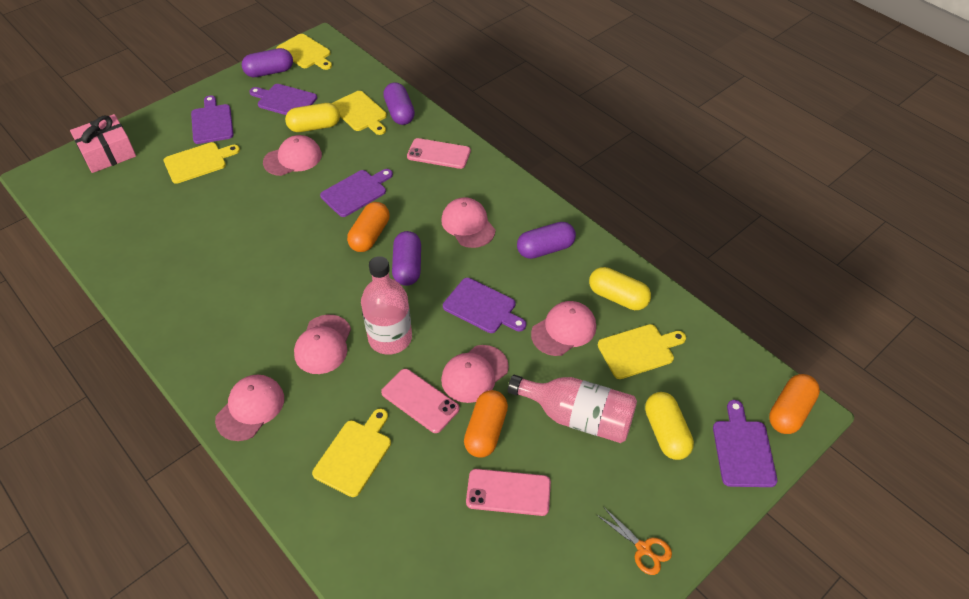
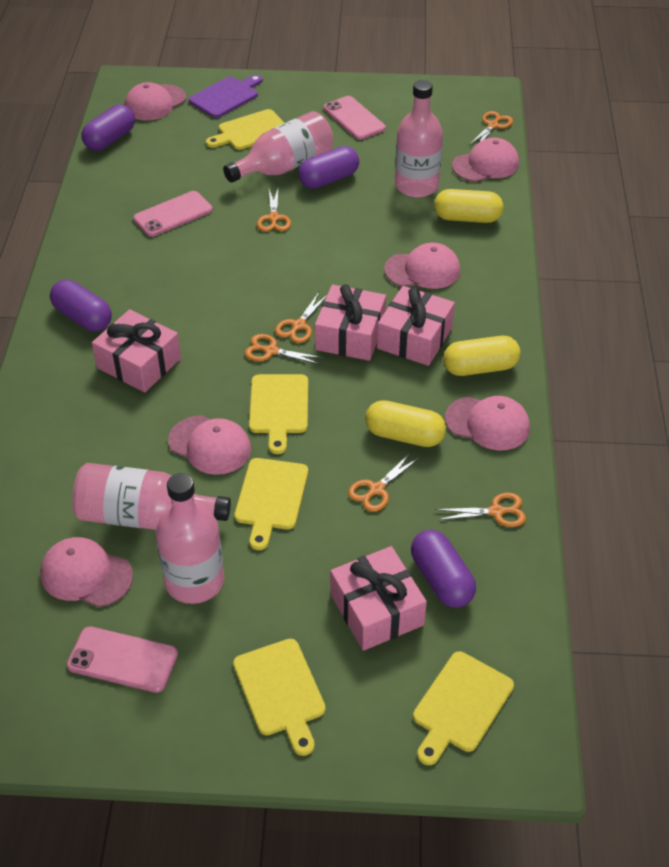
orange capsule: [347,202,390,252] [464,390,508,458] [769,374,820,434] = 3 -> none = 0
orange scissors: [597,508,672,575] = 1 -> [245,334,325,365] [257,189,291,232] [275,292,328,343] [348,452,420,512] [436,493,526,527] [469,111,513,145] = 6
pink bottle: [361,256,412,355] [508,375,637,443] = 2 -> [72,463,231,530] [156,473,224,604] [223,111,333,183] [395,80,443,198] = 4
pink gift: [70,114,136,173] = 1 -> [92,309,181,393] [315,284,386,361] [330,546,427,651] [377,286,455,366] = 4
purple cutting board: [191,95,234,144] [249,84,317,115] [320,169,393,217] [443,278,526,333] [713,400,777,487] = 5 -> [189,75,263,118] = 1

